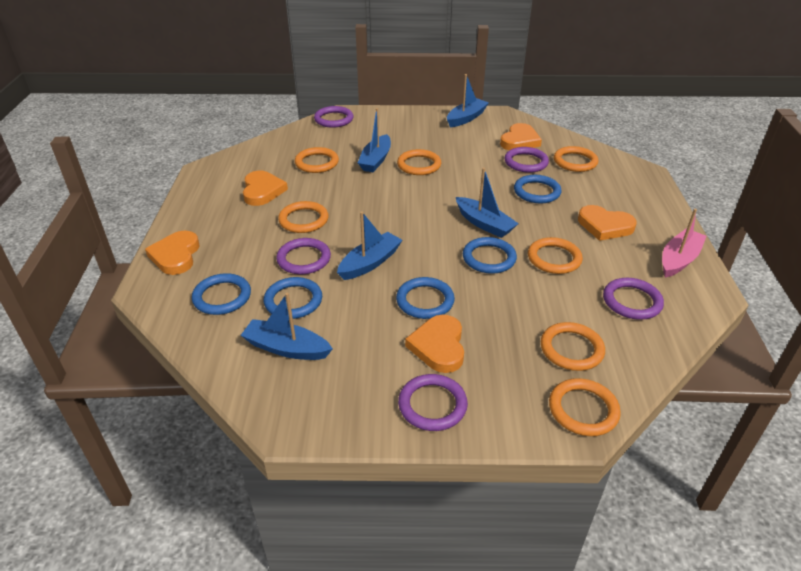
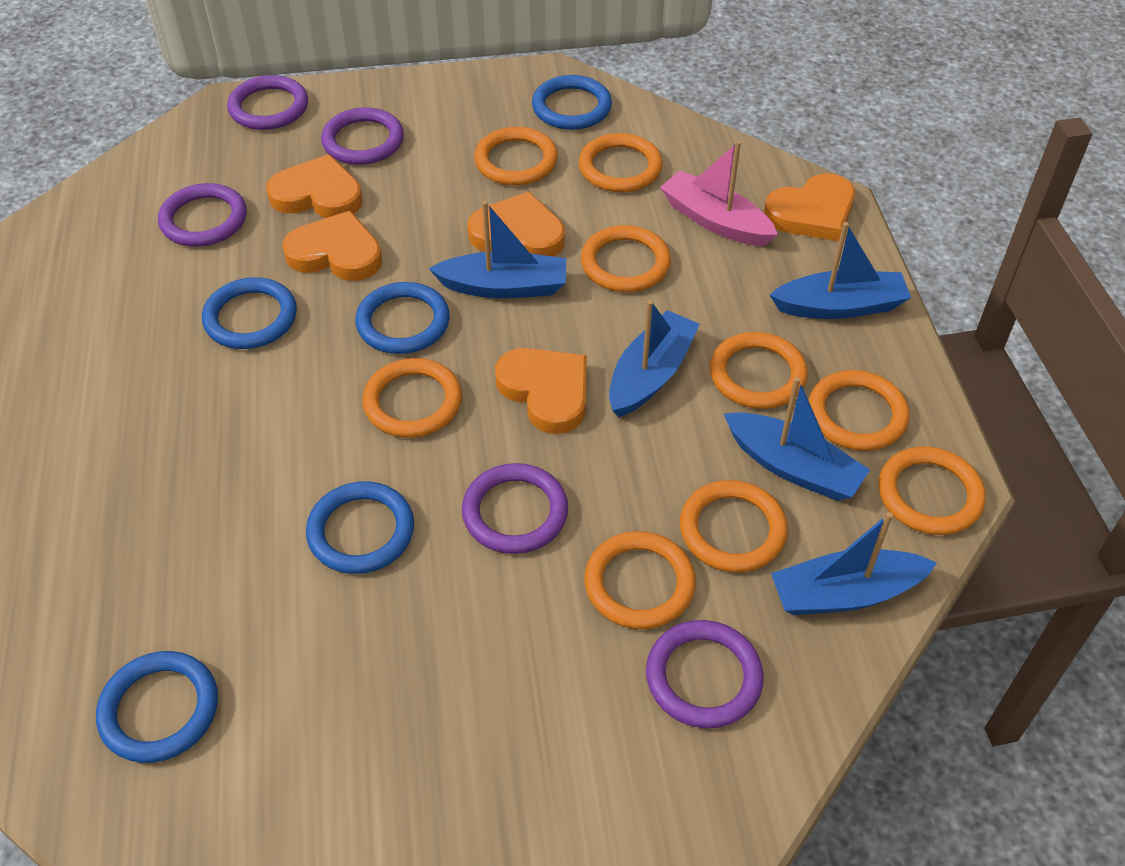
orange ring: [278,201,329,233] [295,147,339,173] [397,149,441,175] [528,237,583,274] [541,322,605,371] [549,378,621,436] [554,146,598,172] = 7 -> [362,358,462,438] [474,127,558,186] [579,133,663,192] [581,225,671,292] [584,531,696,629] [680,480,788,573] [710,332,808,409] [809,370,909,451] [879,446,986,535] = 9

